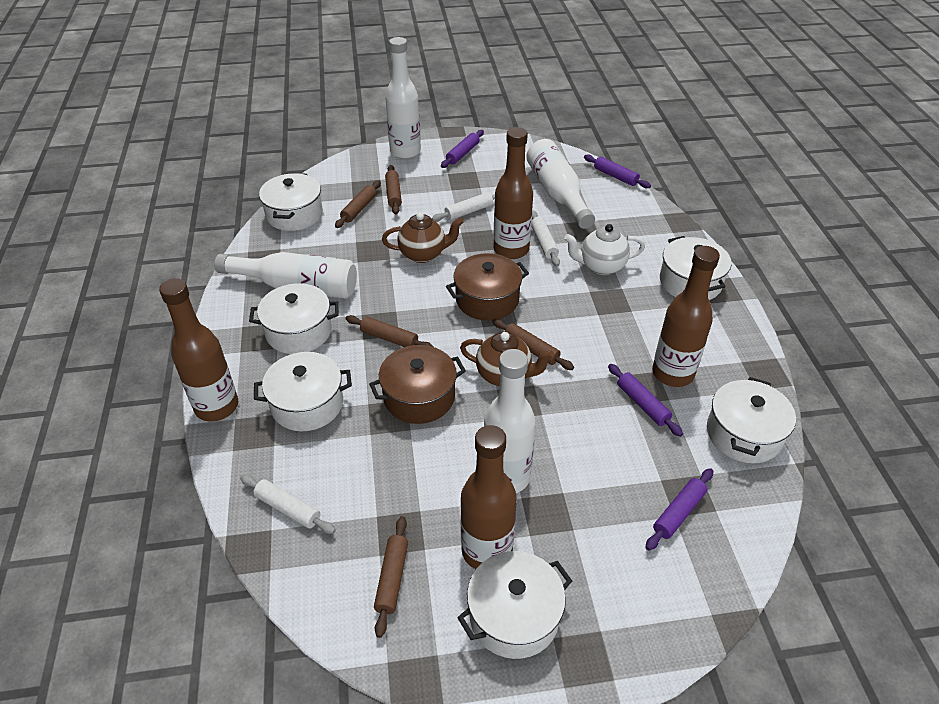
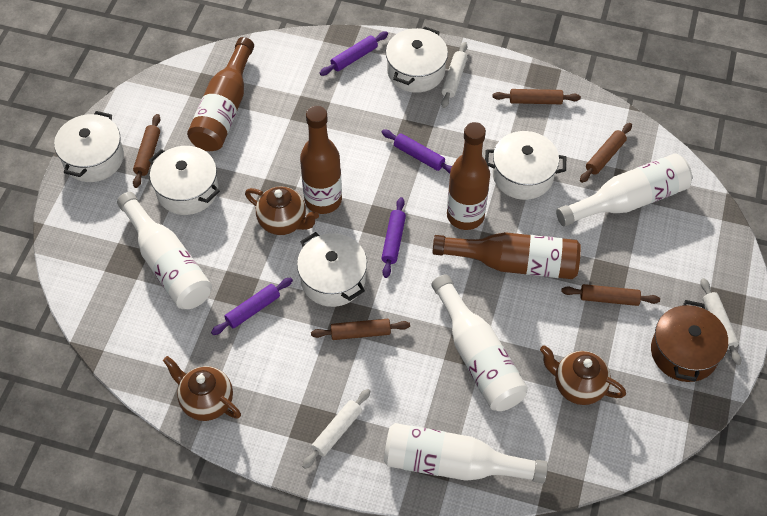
brown pot: [369,345,466,424] [446,253,529,320] = 2 -> [651,300,728,382] = 1
brown teapot: [382,212,464,263] [460,332,554,386] = 2 -> [163,356,241,421] [245,186,319,235] [540,345,626,405] = 3
white pot: [249,283,339,354] [254,352,352,431] [259,173,323,231] [457,551,572,659] [660,236,731,300] [707,377,796,463] = 6 -> [54,111,124,182] [149,146,220,215] [297,232,367,307] [386,27,448,93] [485,131,566,200] = 5
white teapot: [564,224,645,275] = 1 -> none = 0

